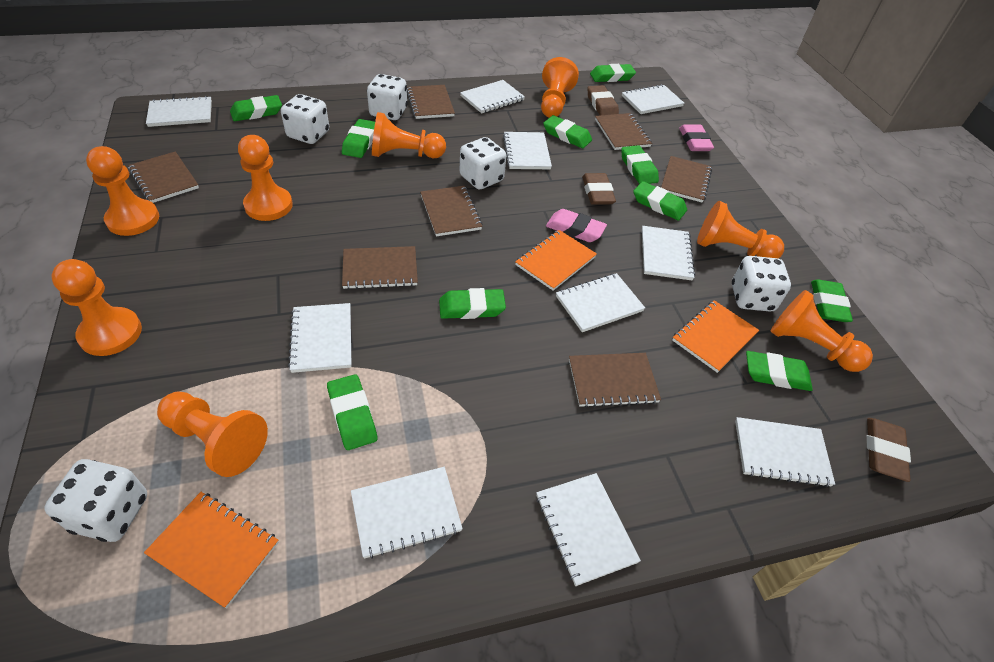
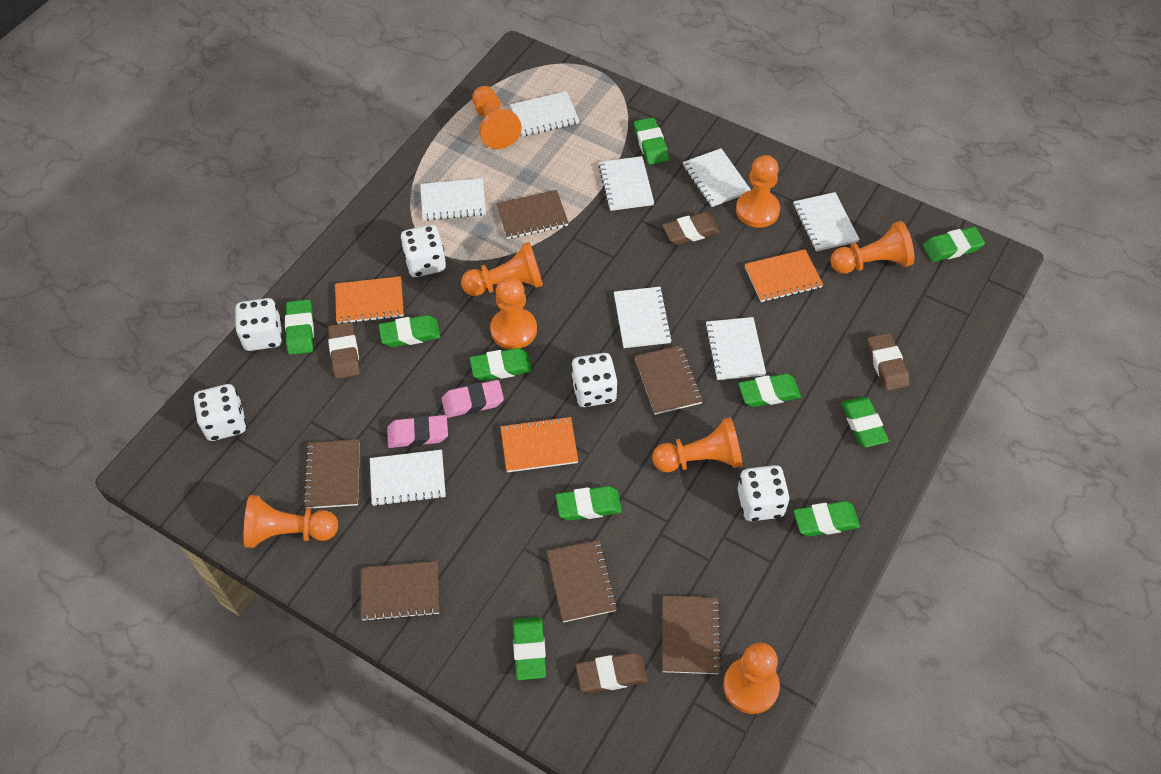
brown eraser: [582,173,616,205] [587,85,619,115] [866,418,911,482] = 3 -> [328,322,360,379] [576,653,648,693] [662,212,720,245] [867,333,910,391] = 4
brown notebook: [128,151,199,203] [342,246,418,289] [407,85,455,119] [420,186,482,236] [569,353,661,408] [595,113,652,150] [661,156,712,203] = 7 -> [303,439,360,509] [361,561,439,621] [496,190,569,239] [547,540,618,622] [634,345,703,415] [662,596,722,674] = 6
white notebook: [146,96,212,127] [288,303,351,373] [351,467,463,559] [460,80,525,114] [503,132,552,169] [536,473,641,586] [556,273,645,332] [622,84,685,114] [642,226,695,280] [735,417,835,487] = 10 -> [370,450,446,506] [420,178,486,221] [510,91,579,137] [598,156,654,211] [614,287,672,348] [683,148,751,207] [705,317,766,380] [793,192,860,251] = 8

